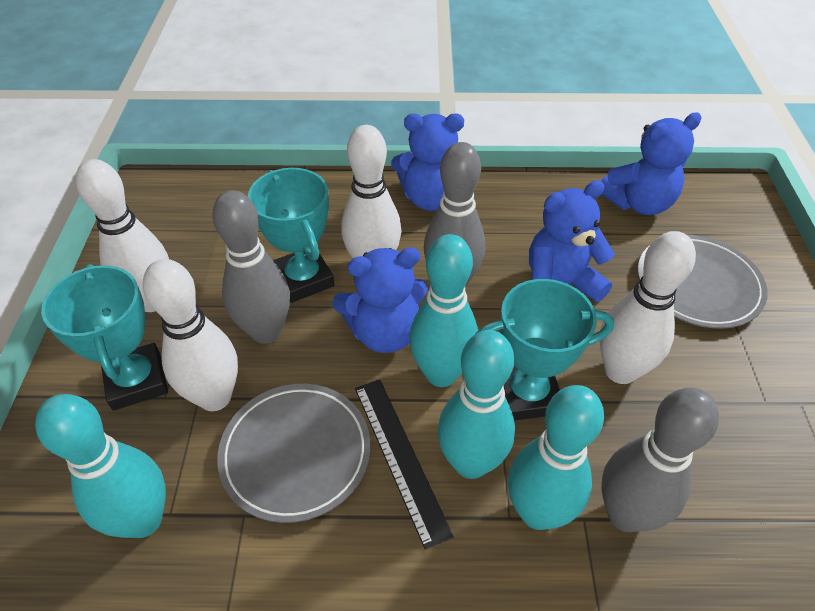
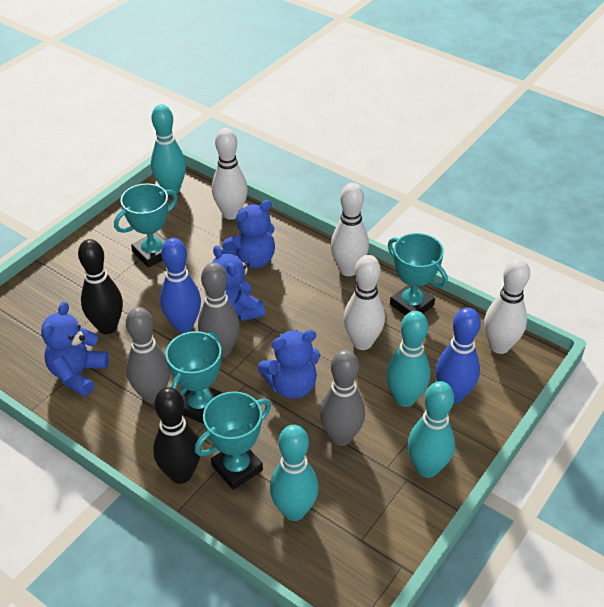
black bowling pin: none = 0 -> [78,239,123,334] [153,387,201,484] = 2
black ruler: [355,379,454,550] = 1 -> none = 0
blue bowling pin: none = 0 -> [160,238,201,333] [436,307,481,404] = 2
grey plate: [217,384,370,523] [638,235,768,329] = 2 -> none = 0
turquoise trophy: [41,264,168,411] [248,168,334,303] [476,279,614,420] = 3 -> [114,183,178,268] [166,331,223,424] [195,391,271,490] [388,233,448,316] = 4

